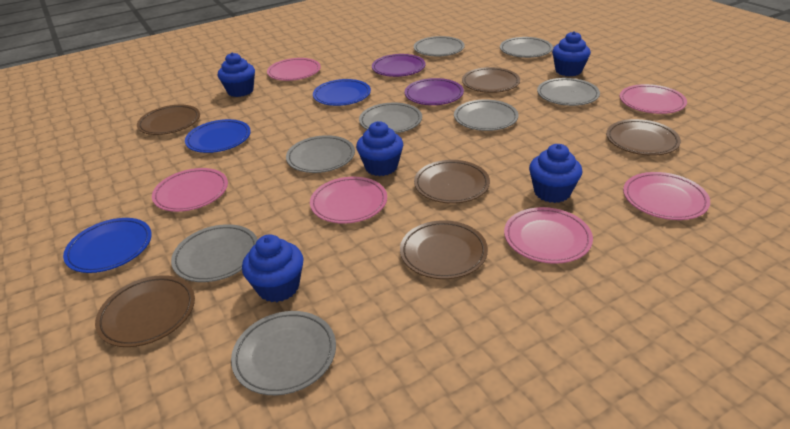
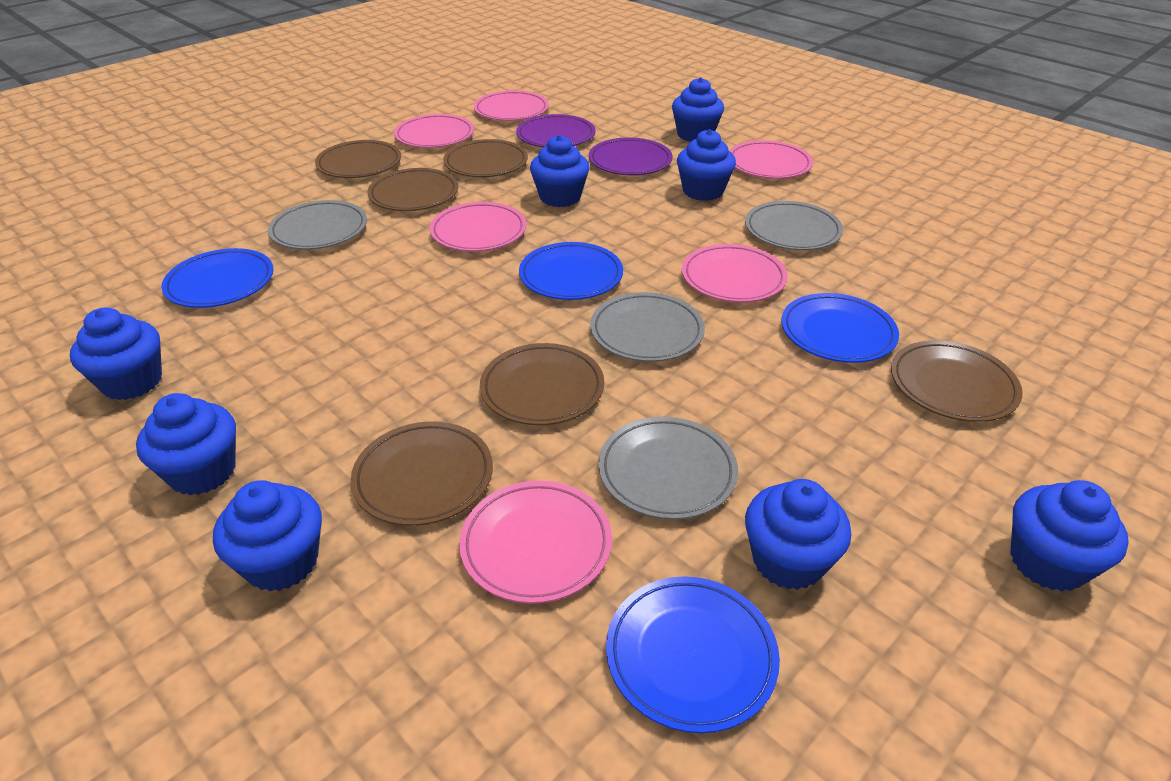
blue cupcake: [218,52,255,97] [242,234,304,302] [356,121,403,176] [529,144,582,203] [552,31,591,76] = 5 -> [70,307,162,400] [136,393,236,495] [213,480,322,591] [530,135,589,207] [672,77,724,141] [677,129,736,201] [745,479,851,590] [1010,480,1129,591] = 8
blue plate: [63,218,152,273] [185,119,251,153] [313,79,371,106] = 3 -> [161,248,274,308] [519,242,623,300] [606,576,780,733] [781,293,899,363] = 4
grey plate: [171,224,258,282] [231,311,336,395] [286,135,355,173] [359,103,422,133] [414,36,465,56] [454,99,518,131] [500,37,553,58] [537,78,600,106] = 8 -> [268,200,367,250] [590,292,705,362] [598,417,738,520] [745,201,843,250] = 4

